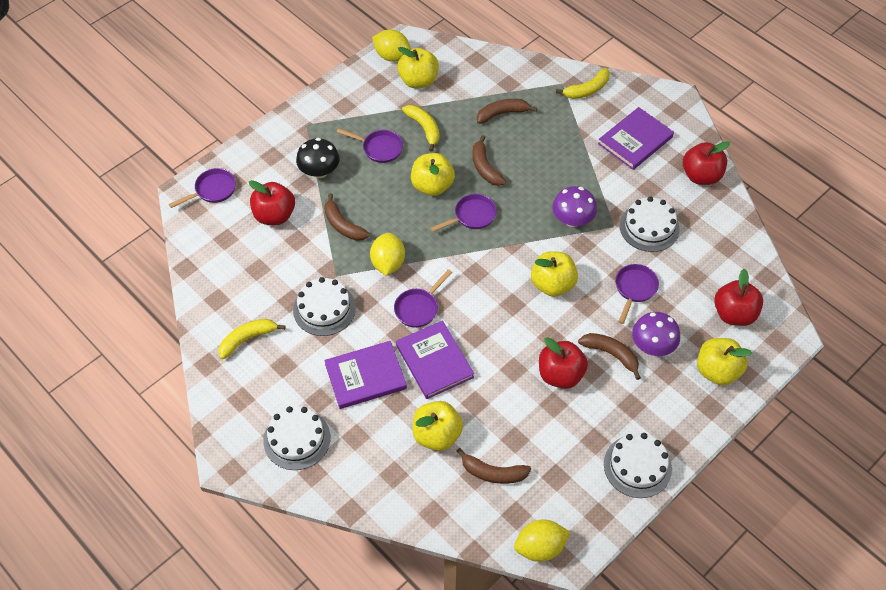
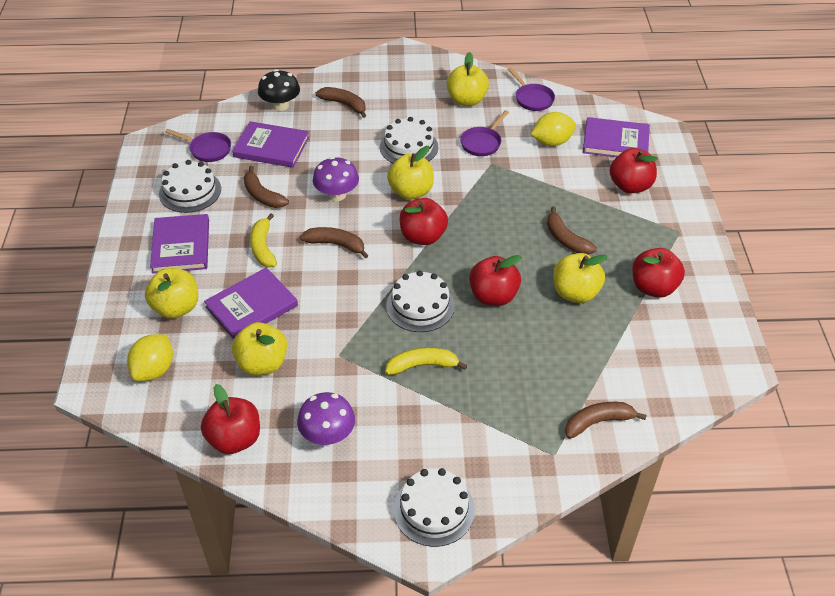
purple book: [324,341,407,409] [396,320,474,399] [598,107,674,170] = 3 -> [150,214,209,274] [204,268,298,339] [232,121,309,168] [583,117,650,157] = 4
purple pan: [169,168,236,208] [337,128,403,163] [394,269,452,328] [430,194,497,232] [615,264,659,324] = 5 -> [165,129,231,162] [460,110,509,156] [508,67,555,111] = 3
red apple: [249,180,295,225] [539,337,588,389] [683,141,730,185] [714,269,763,326] = 4 -> [201,384,260,454] [400,198,448,245] [469,255,522,306] [610,148,658,193] [632,248,685,298] = 5
yellow banana: [218,319,286,359] [402,105,440,152] [556,68,610,99] = 3 -> [250,214,277,267] [385,347,467,375] = 2
yellow lemon: [370,233,405,276] [372,30,411,62] [514,519,571,562] = 3 -> [127,334,173,381] [531,112,576,146] = 2

